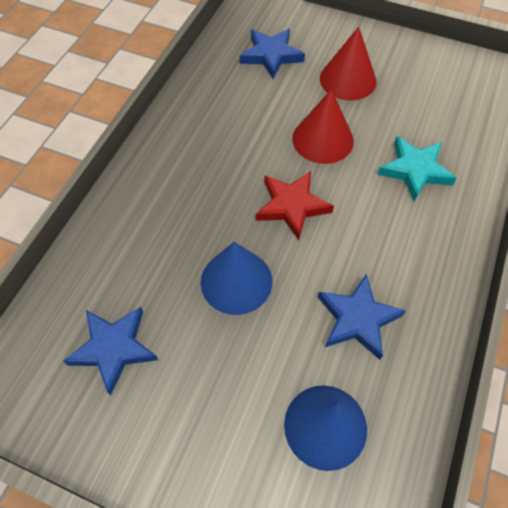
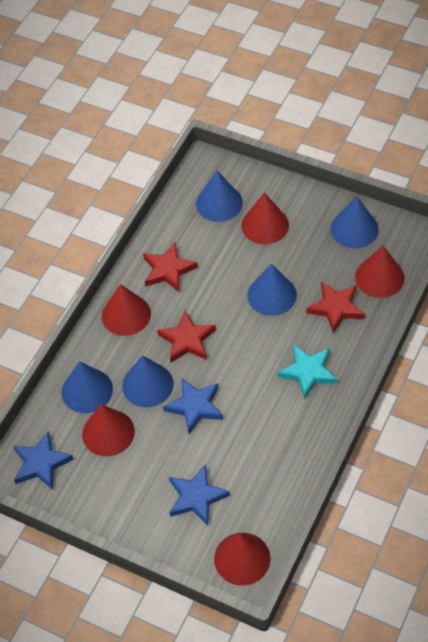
blue cone: [201,242,272,315] [284,385,367,471] = 2 -> [62,361,113,413] [122,355,173,407] [196,171,243,222] [247,264,297,316] [331,197,379,248] = 5
red cone: [292,89,354,164] [320,27,377,101] = 2 -> [82,404,135,456] [102,284,151,336] [214,533,271,586] [241,193,289,244] [355,246,405,298] = 5
red star: [256,171,334,240] = 1 -> [143,243,198,292] [157,311,216,363] [306,282,365,333] = 3

